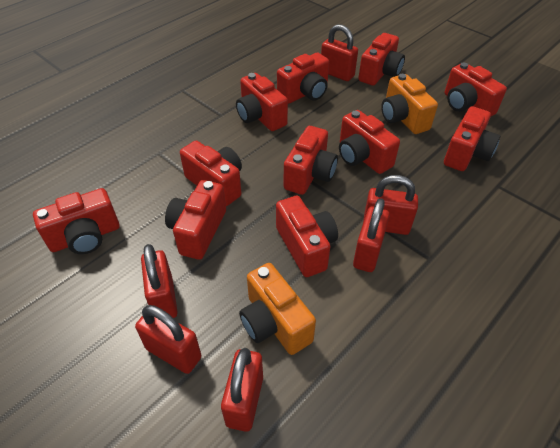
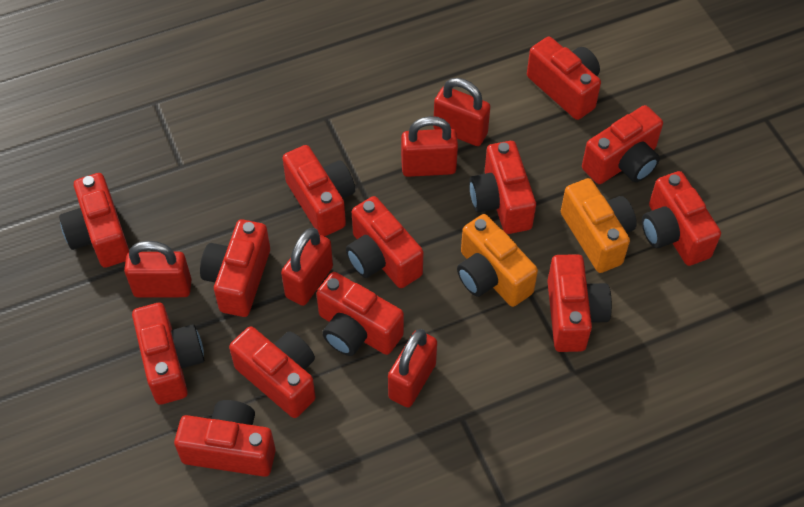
red camera: [33,188,120,254] [165,180,226,260] [180,141,242,206] [236,73,288,131] [276,196,338,277] [277,53,329,104] [284,126,338,195] [339,110,400,174] [358,33,405,86] [444,62,507,116] [444,106,500,171] = 11 -> [59,173,129,268] [132,303,204,405] [174,400,276,477] [200,219,270,317] [229,326,316,418] [283,145,355,236] [316,272,404,356] [346,196,423,288] [469,141,536,234] [527,37,601,120] [547,254,612,352] [582,105,663,184] [642,171,721,266] = 13
red padlock: [135,305,201,374] [141,244,178,318] [221,348,263,432] [321,24,358,81] [353,198,390,272] [363,175,418,235] = 6 -> [124,241,191,298] [281,228,333,306] [388,329,437,407] [401,116,458,177] [433,78,491,146] = 5

